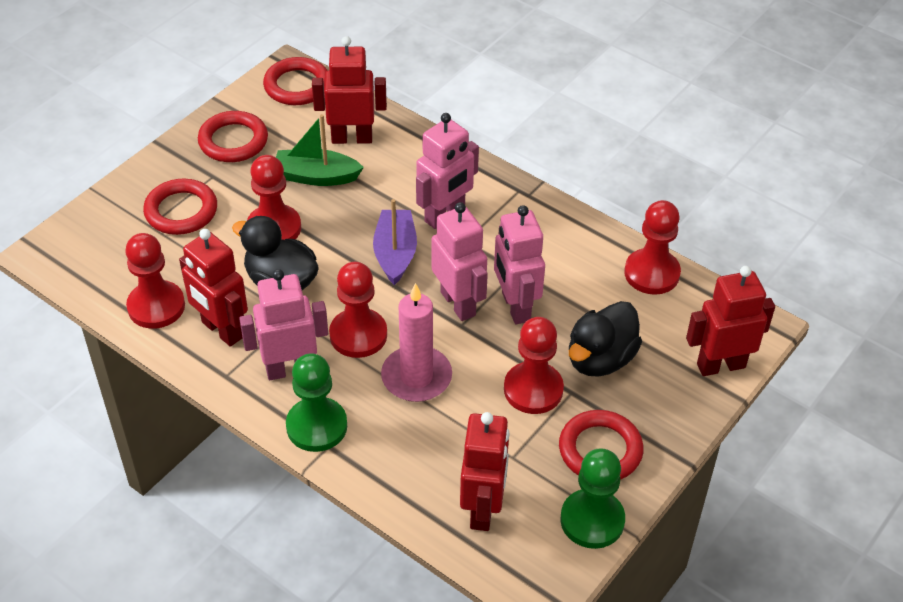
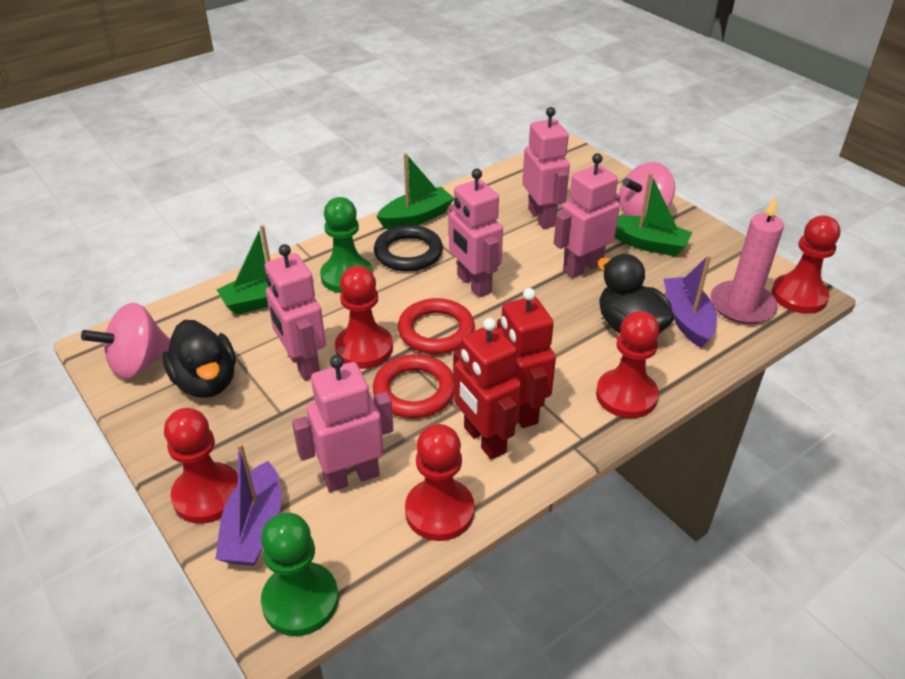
black ring: none = 0 -> [374,225,443,272] = 1
green boat: [276,114,364,186] = 1 -> [216,225,309,315] [377,153,454,229] [615,173,692,256] = 3
pink robot: [239,269,328,380] [416,113,479,229] [432,202,488,321] [494,205,545,324] = 4 -> [265,244,326,381] [292,355,393,492] [448,169,503,297] [522,107,570,229] [554,153,620,278] = 5
pink spinning top: none = 0 -> [81,303,170,379] [619,162,675,217] = 2
purple boat: [373,199,417,285] = 1 -> [216,443,282,566] [664,255,717,348] = 2
red ring: [143,179,217,235] [198,111,268,162] [263,57,328,105] [559,410,644,480] = 4 -> [373,354,454,418] [398,298,475,354] = 2
red robot: [179,229,248,347] [312,36,387,144] [460,412,509,531] [686,266,775,376] = 4 -> [453,318,522,460] [497,288,556,428] = 2

